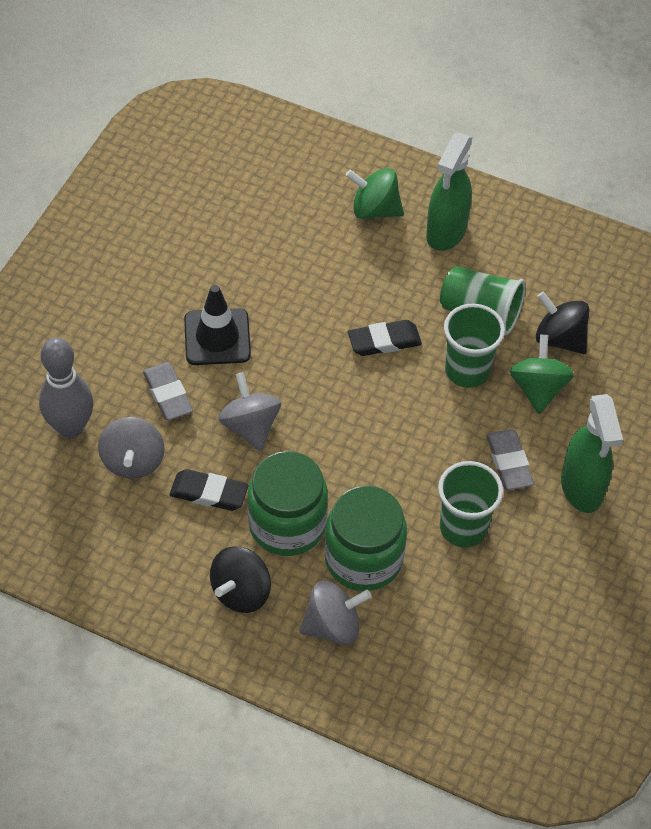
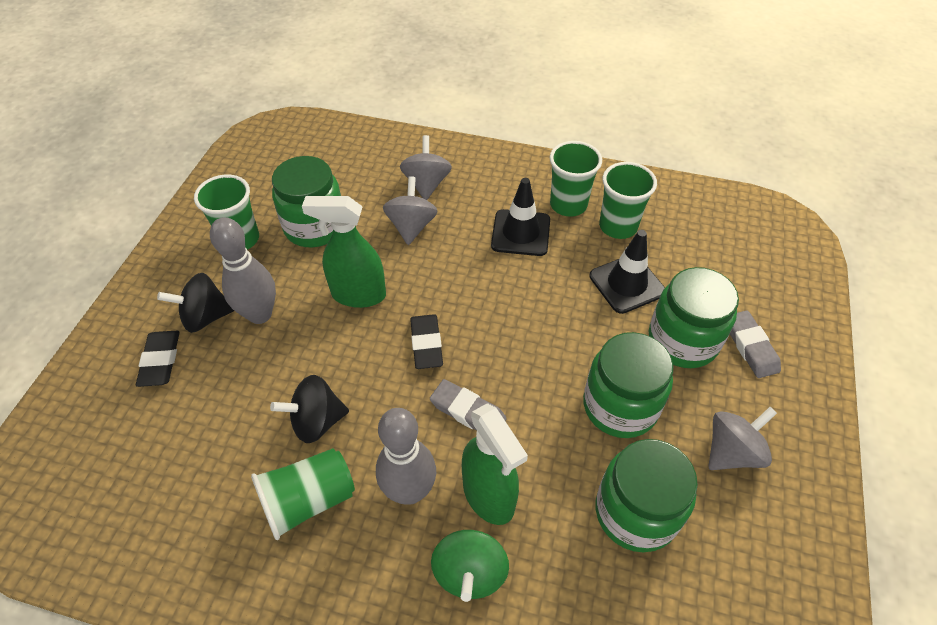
black traffic cone: [184,285,251,365] = 1 -> [491,178,550,256] [589,230,665,314] = 2
green cup: [438,461,503,547] [440,266,526,335] [444,304,505,388] = 3 -> [194,174,259,250] [251,448,355,540] [550,141,602,217] [599,162,657,239] = 4
green jar: [247,451,328,556] [324,486,407,591] = 2 -> [272,156,341,247] [583,332,673,438] [596,439,698,552] [649,267,739,368] = 4
green spinning top: [346,168,404,219] [510,335,574,414] = 2 -> [431,530,509,602] = 1
grey bowling pin: [39,337,93,438] = 1 -> [210,217,276,324] [376,408,436,505] = 2

